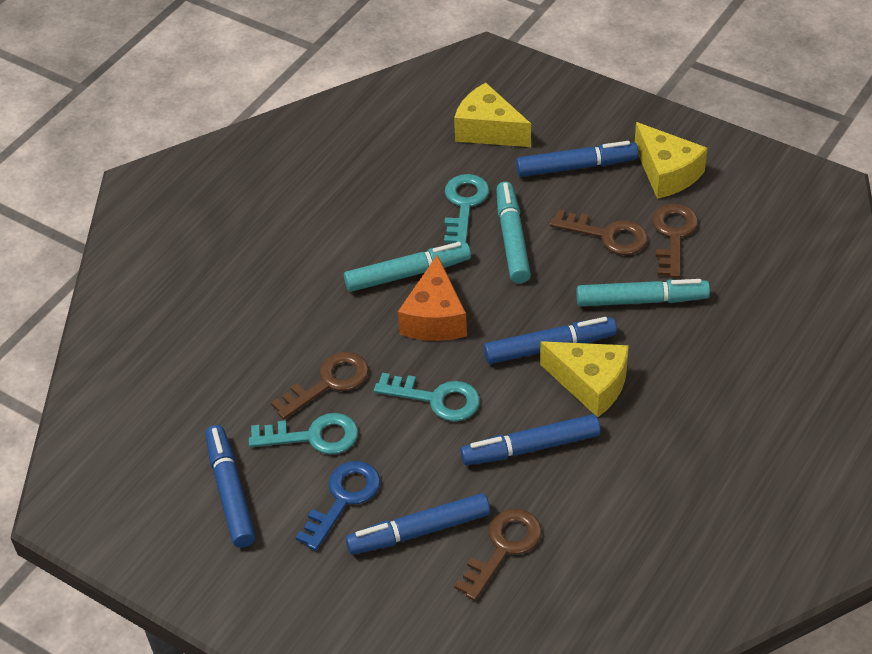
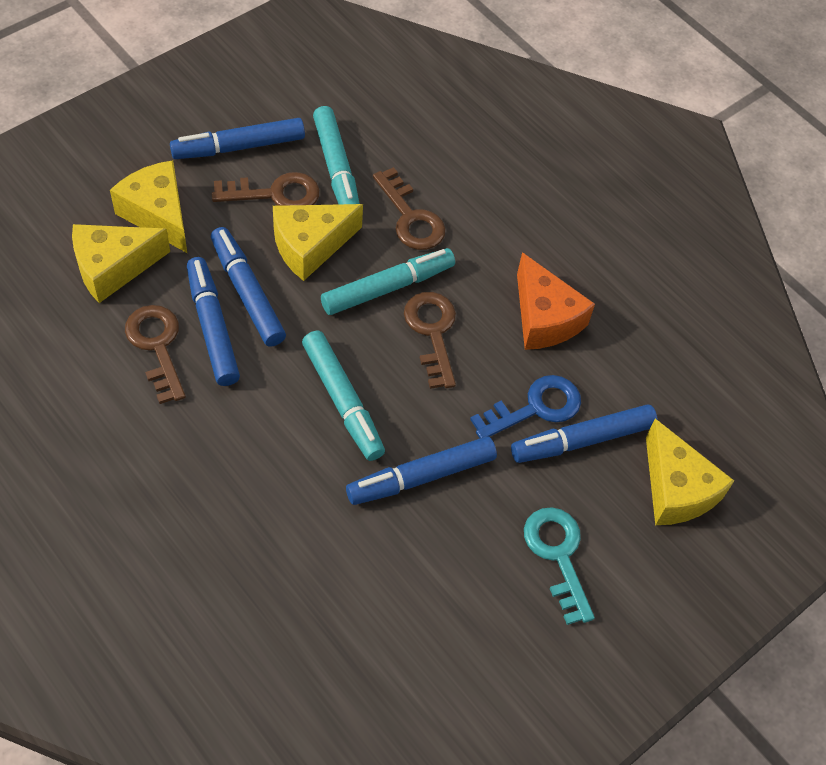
turquoise key: [249,413,358,455] [374,373,480,422] [444,174,489,243] = 3 -> [524,507,595,625] = 1
yellow cheese: [454,83,531,147] [540,341,629,417] [635,122,707,199] = 3 -> [72,224,170,303] [110,160,187,253] [273,204,363,281] [646,419,734,525] = 4

